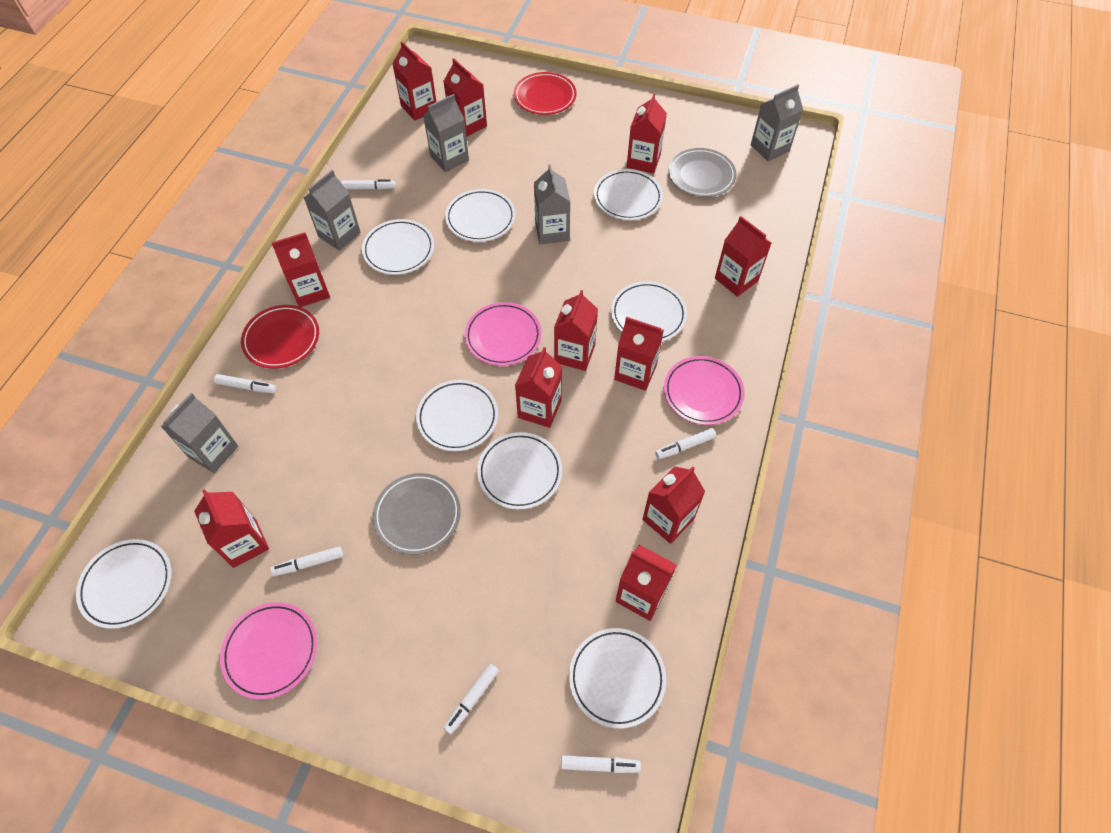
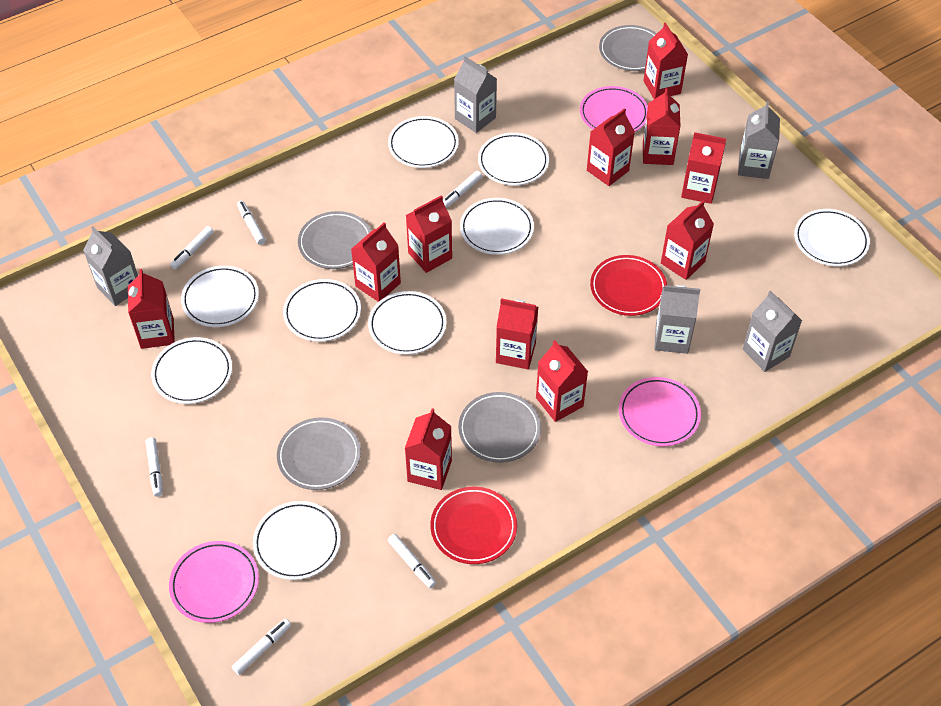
grey plate: [373,473,461,555] [669,148,736,197] = 2 -> [277,417,361,490] [298,211,371,269] [458,392,541,463] [599,25,657,71] = 4
white plate: [76,539,171,629] [362,219,434,275] [416,380,498,451] [445,189,515,242] [477,432,562,509] [569,628,666,728] [594,169,663,220] [611,281,687,341] = 8 -> [151,337,232,404] [181,266,259,327] [253,501,341,580] [283,279,361,342] [368,291,447,355] [388,116,459,168] [460,198,534,255] [478,133,549,185] [794,209,870,266] = 9

